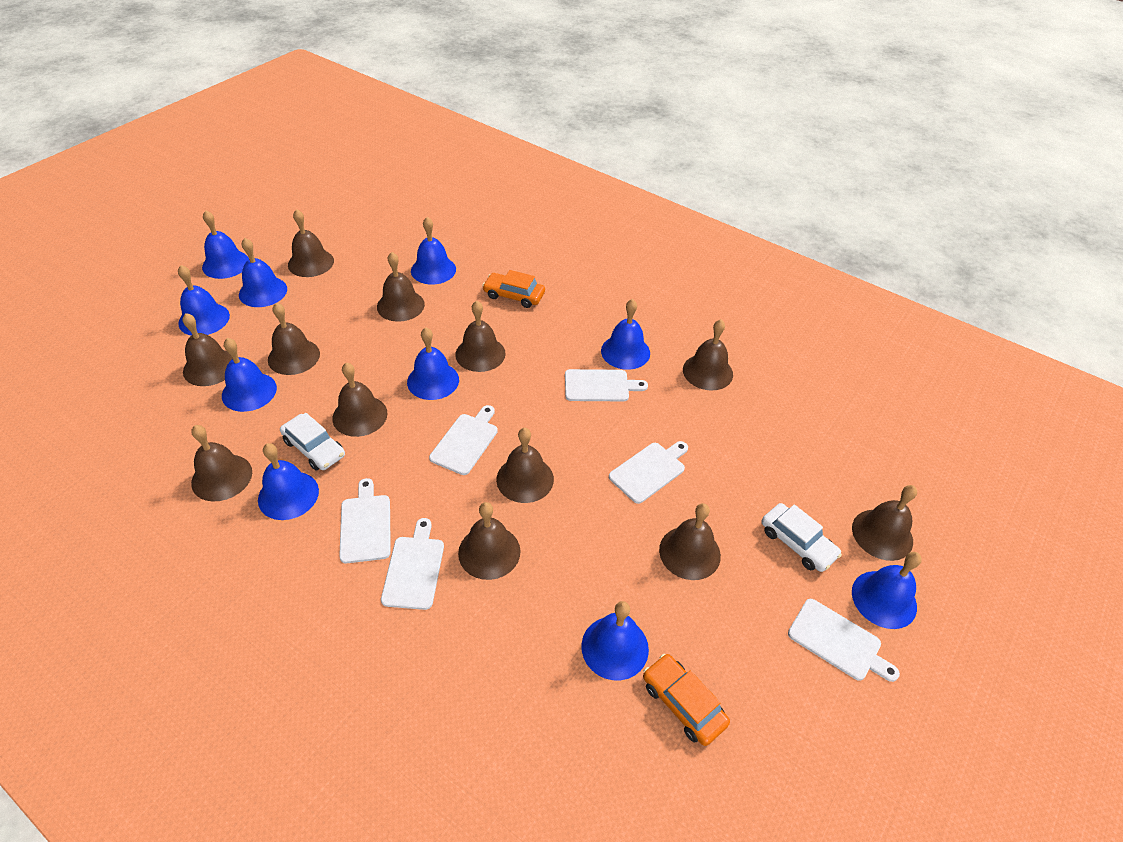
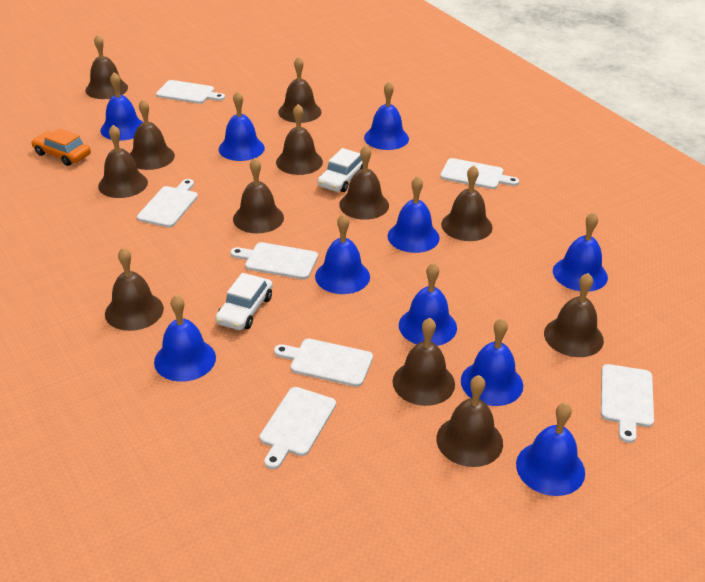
orange car: [482,270,545,308] [643,654,730,746] = 2 -> [31,128,91,166] = 1
white cutting board: [339,478,391,563] [381,518,444,610] [429,405,498,475] [565,369,648,401] [609,441,688,504] [788,599,900,682] = 6 -> [137,179,198,227] [156,80,225,104] [230,242,318,279] [260,387,336,469] [274,339,373,387] [440,158,519,189] [601,364,654,443] = 7

